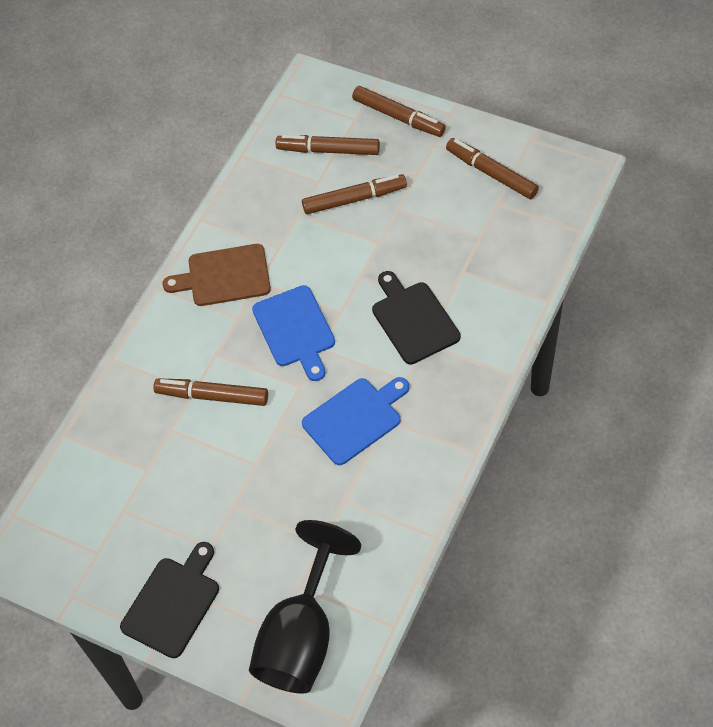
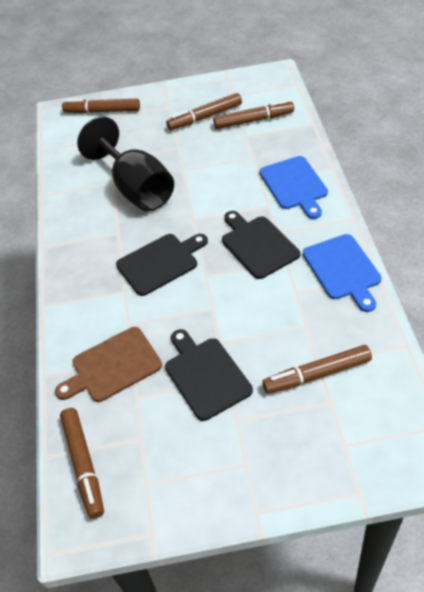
black cutting board: [120,542,219,658] [372,271,461,364] = 2 -> [116,234,208,296] [165,329,253,421] [222,211,300,279] = 3

